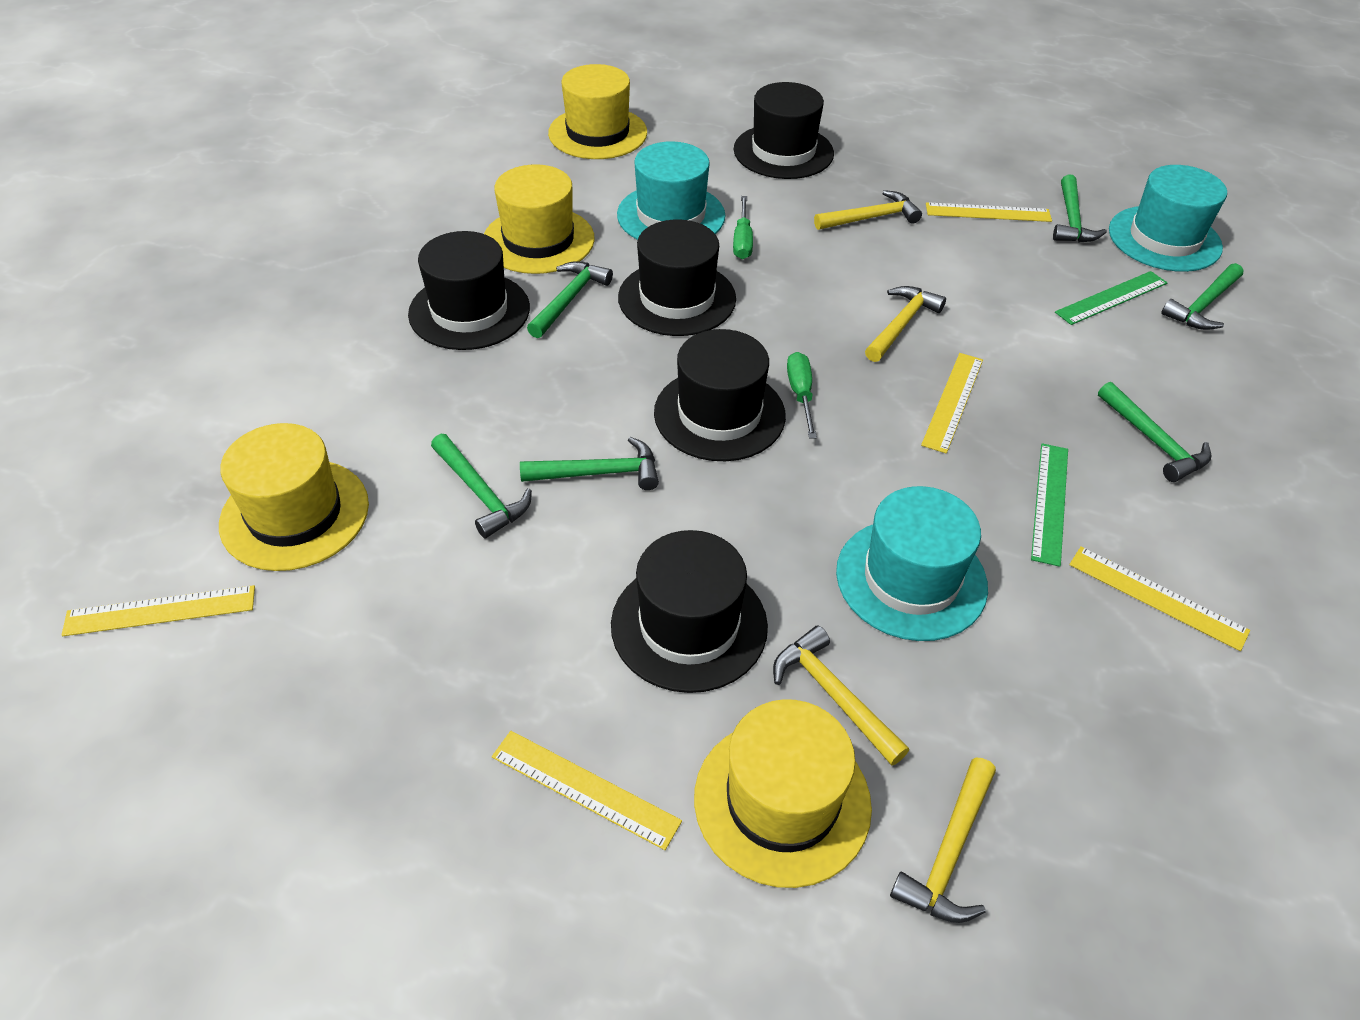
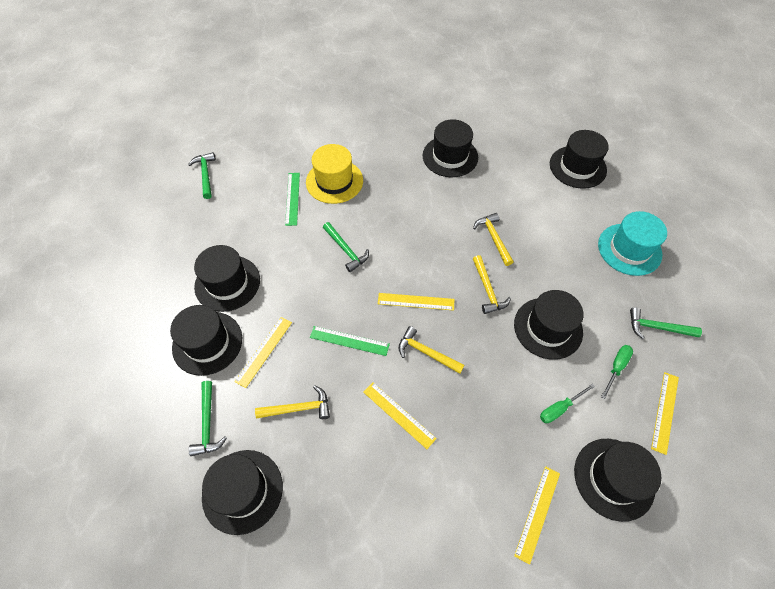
black hat: [408,231,530,350] [611,530,768,693] [618,219,736,336] [654,329,786,461] [733,82,834,179] = 5 -> [170,305,242,376] [194,245,260,312] [202,450,283,535] [423,119,478,177] [514,290,584,360] [550,130,609,189] [574,439,661,522] = 7
green hammer: [431,434,532,538] [520,437,659,490] [527,261,613,338] [1053,174,1107,243] [1098,382,1211,482] [1161,263,1243,330] = 6 -> [188,152,216,199] [188,381,227,456] [323,222,369,272] [630,307,702,339] = 4
turquoise hat: [617,141,725,240] [836,486,988,641] [1109,165,1227,272] = 3 -> [598,211,667,276] = 1
yellow hat: [219,423,369,571] [484,164,595,274] [548,64,647,159] [694,699,872,888] = 4 -> [306,144,363,204] = 1

